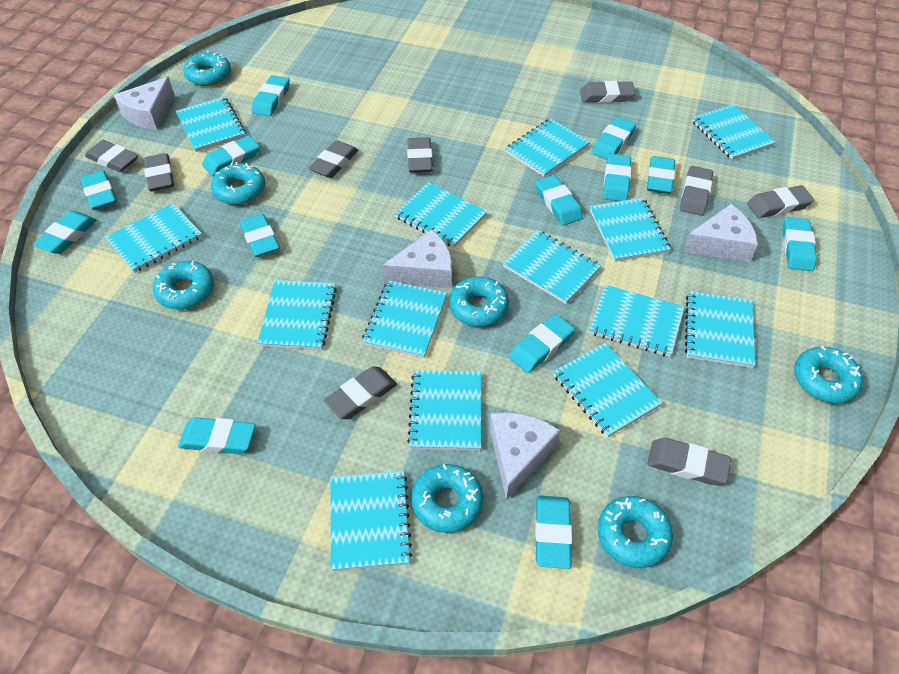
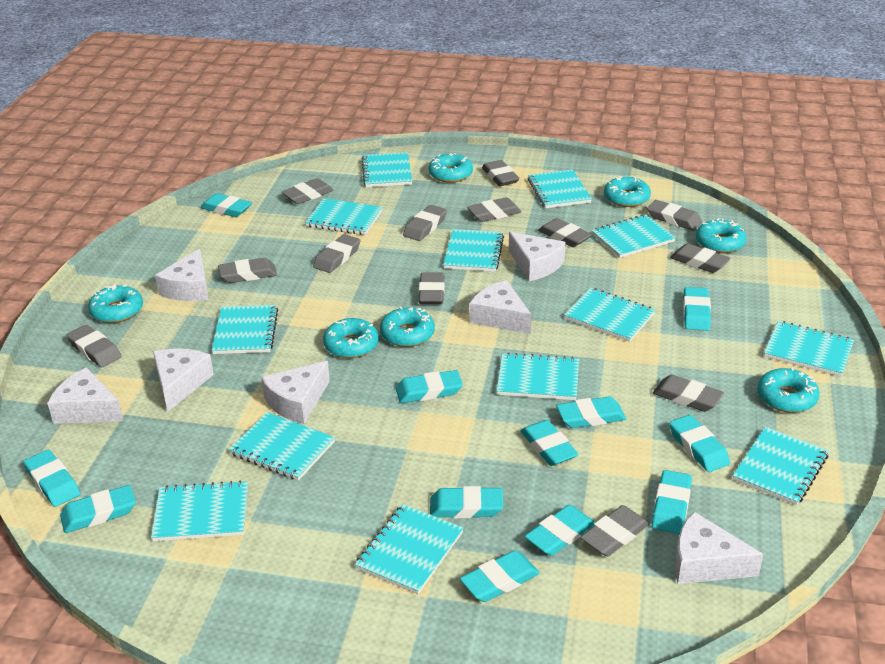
grey eraser: [85,140,138,172] [144,153,174,191] [308,140,358,178] [324,366,397,419] [407,137,433,173] [580,81,636,103] [647,438,731,485] [680,166,713,216] [747,185,814,218] = 9 -> [66,325,122,367] [218,258,277,283] [281,178,334,204] [313,234,360,273] [403,205,447,241] [419,273,445,304] [467,197,522,222] [482,160,519,186] [538,218,592,247] [580,505,650,556] [647,200,702,230] [653,375,724,412] [670,243,731,273] = 13
turquoise eraser: [33,211,97,254] [80,170,117,210] [178,417,256,454] [202,135,260,176] [240,214,280,257] [251,75,290,117] [509,314,575,373] [535,175,583,225] [535,495,572,569] [592,117,636,160] [603,154,632,201] [647,156,675,194] [782,217,817,271] = 13 -> [24,449,80,507] [60,485,136,533] [201,193,252,217] [396,370,463,403] [430,486,503,519] [460,550,540,602] [521,420,579,466] [525,505,595,556] [556,397,626,428] [652,470,692,534] [669,415,730,472] [683,287,711,331] = 12
turquoise notebook: [106,203,202,273] [176,97,246,152] [257,280,337,350] [330,471,412,571] [362,280,447,358] [394,182,487,248] [407,370,481,451] [503,230,601,304] [505,118,590,177] [553,343,662,438] [589,285,685,357] [590,198,671,262] [685,291,755,368] [692,104,776,160] = 14 -> [151,480,248,541] [212,305,278,354] [229,412,335,481] [305,198,383,235] [355,504,464,594] [362,153,412,187] [443,229,504,272] [496,352,579,400] [528,170,592,208] [564,288,655,342] [592,214,676,258] [733,427,829,505] [764,321,854,377] = 13
white cheese: [114,77,174,130] [382,230,452,288] [490,412,560,500] [683,204,758,262] = 4 -> [47,367,124,424] [153,348,214,412] [155,249,209,301] [261,361,330,424] [469,280,531,334] [509,232,565,281] [675,512,764,584] = 7

